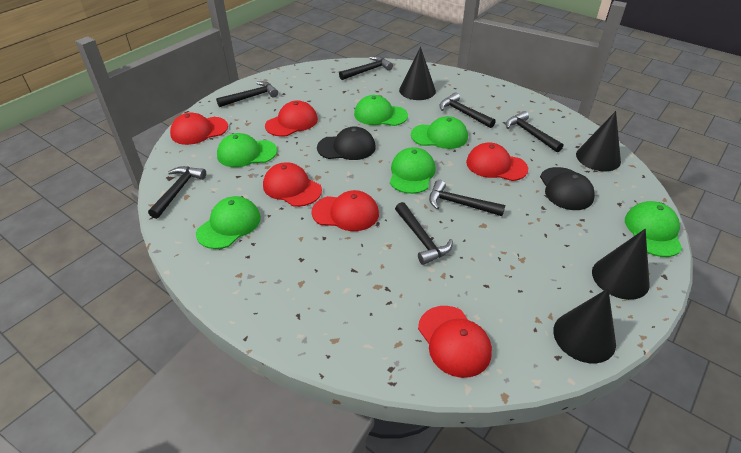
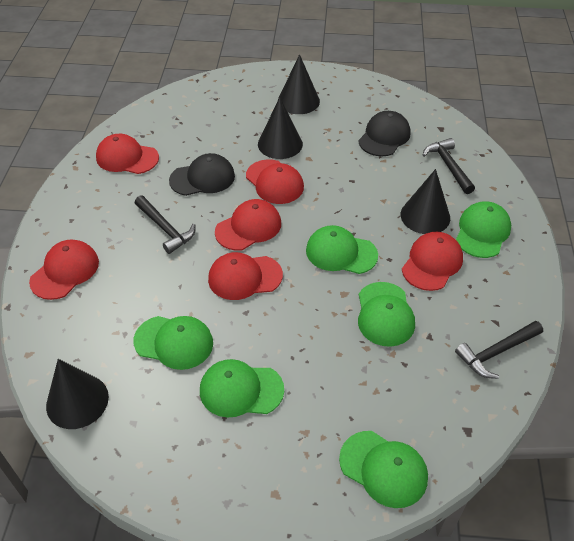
black hammer: [148,166,206,219] [216,81,278,107] [339,56,393,80] [395,202,453,265] [429,180,505,216] [439,92,496,128] [505,111,563,152] = 7 -> [135,195,195,254] [423,138,475,194] [455,321,543,379] = 3

